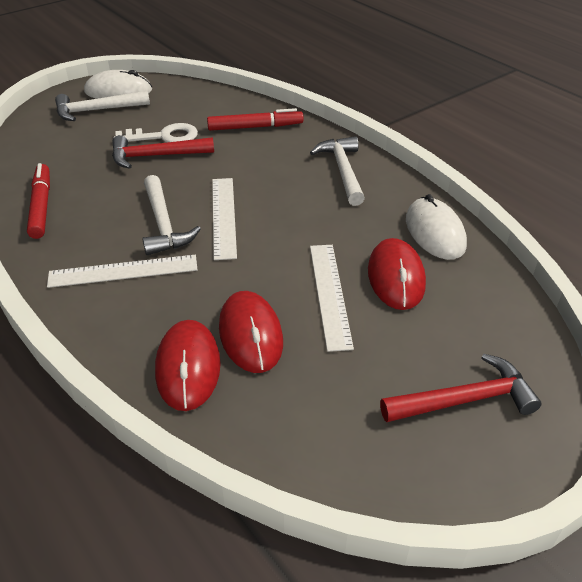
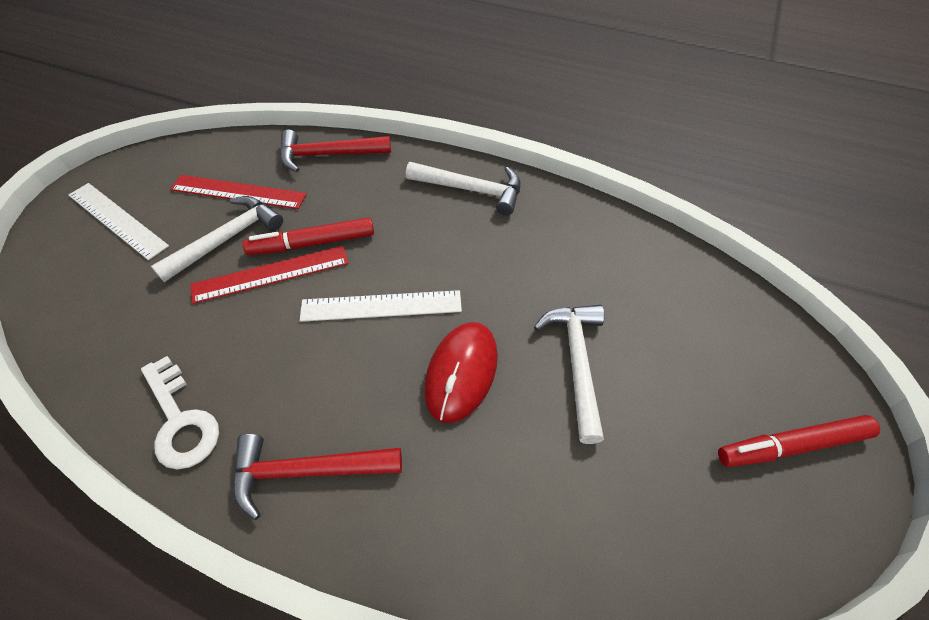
red mouse: [155,320,221,411] [219,291,283,373] [368,238,426,310] = 3 -> [424,322,498,423] = 1
red ruler: none = 0 -> [170,175,307,209] [190,246,349,304] = 2
white mouse: [84,70,152,99] [406,194,467,260] = 2 -> none = 0
white ruler: [47,255,198,288] [212,178,237,260] [310,245,354,352] = 3 -> [69,183,169,260] [300,290,462,322] = 2

